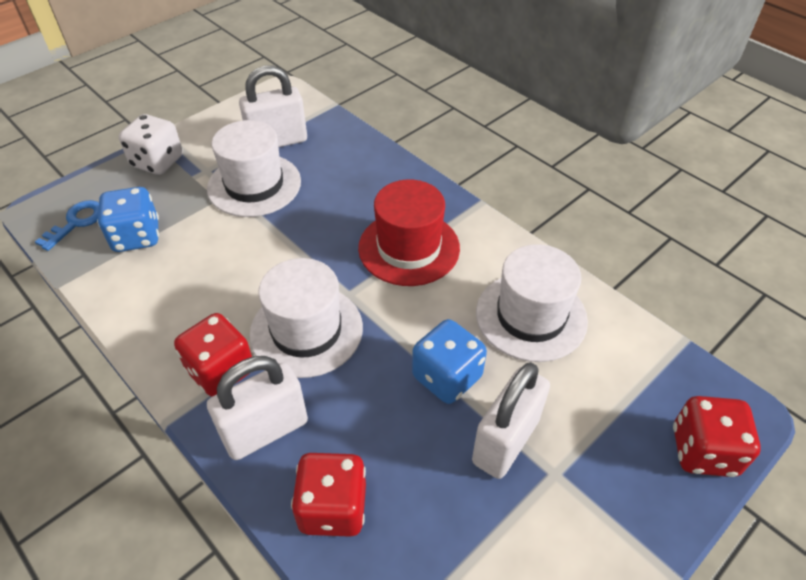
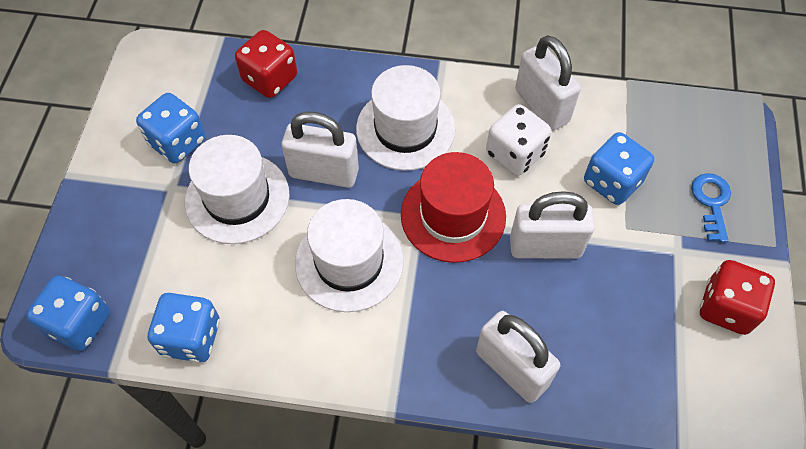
blue dice: [97,187,159,252] [412,319,487,404] = 2 -> [26,275,110,351] [136,93,206,163] [147,293,220,363] [584,132,654,205] = 4
red dice: [174,313,252,397] [291,453,366,537] [673,396,761,477] = 3 -> [235,30,297,98] [700,260,775,335] = 2
white padlock: [207,356,308,460] [239,65,307,147] [472,362,550,479] = 3 -> [282,112,359,188] [476,311,560,403] [510,191,595,259] [515,35,581,131] = 4

